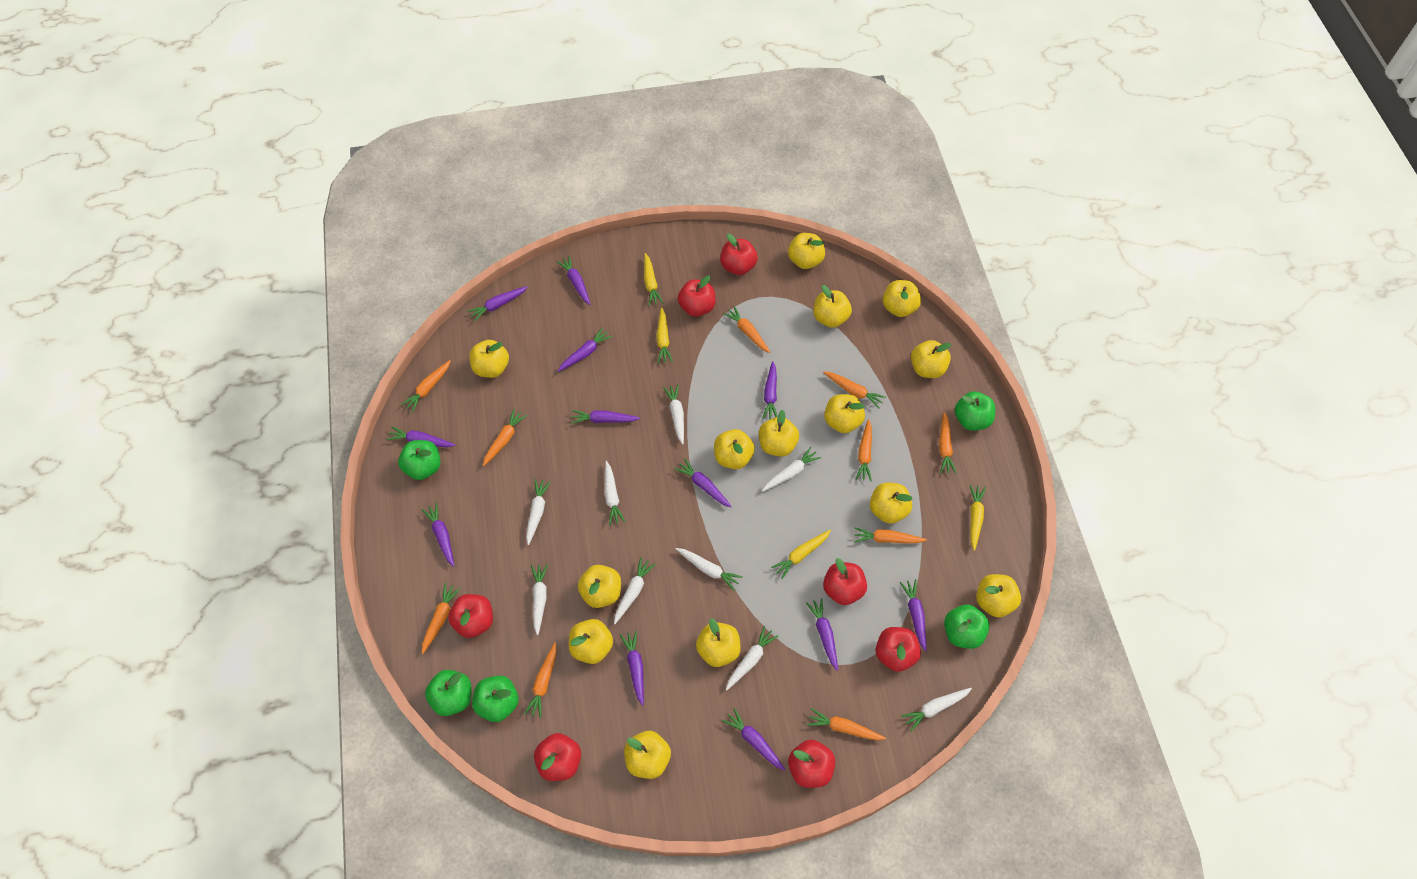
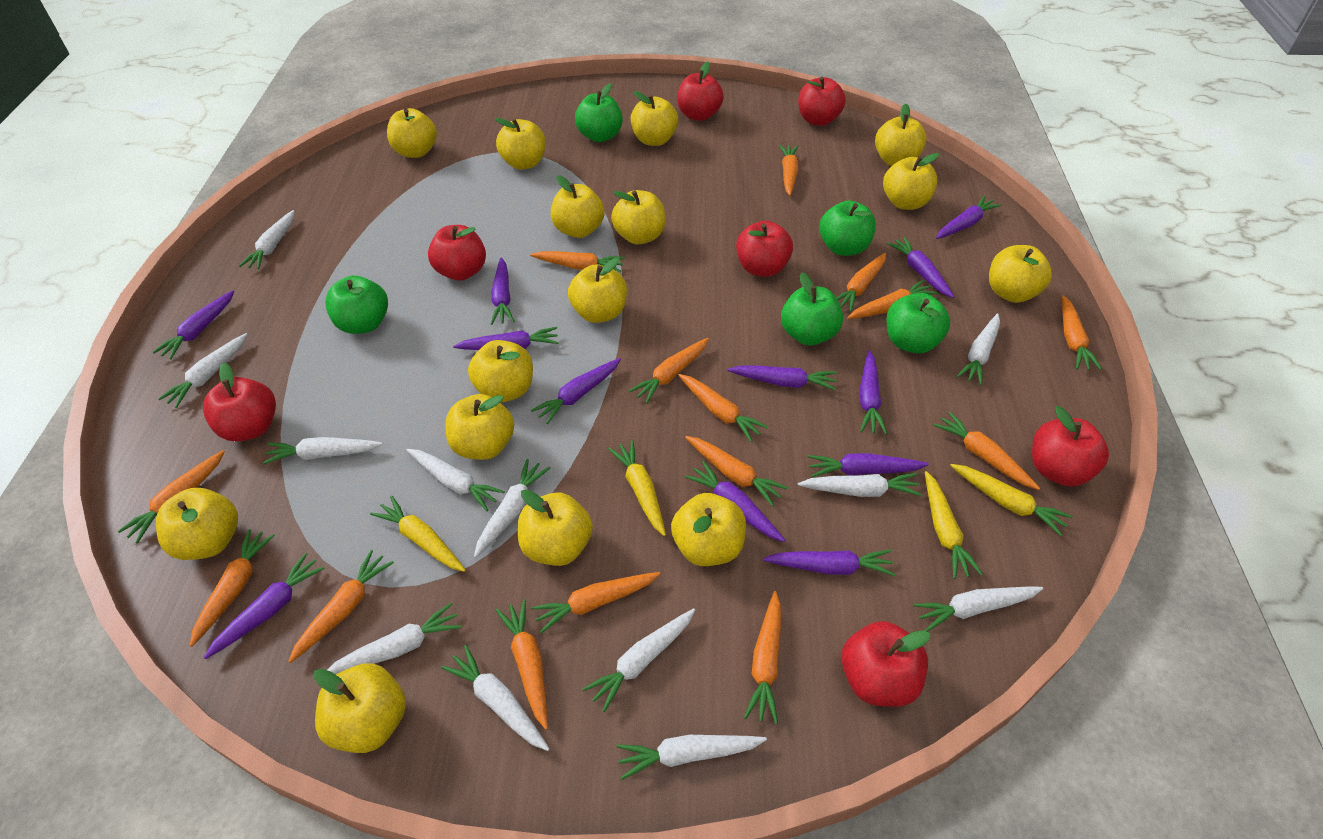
orange carrot: [401,360,451,412] [422,583,461,654] [483,409,527,466] [524,642,557,718] [723,306,770,353] [807,708,886,740] [823,371,886,408] [854,527,927,543] [856,419,872,481] [939,412,957,474] = 10 -> [118,450,225,544] [189,529,275,647] [288,550,394,663] [496,599,548,730] [530,251,625,272] [531,572,661,634] [629,338,709,404] [678,374,768,442] [685,436,788,506] [744,591,781,724] [779,145,798,196] [837,253,886,312] [847,280,937,319] [933,412,1040,490] [1062,295,1102,370] = 15
white carrot: [526,479,551,545] [531,564,548,635] [604,461,625,525] [614,557,655,624] [663,384,684,445] [676,548,743,590] [726,626,778,690] [762,447,821,492] [901,688,972,732] = 9 -> [158,333,248,408] [239,210,294,269] [263,437,383,464] [327,602,462,674] [406,449,505,511] [441,645,550,751] [474,459,550,558] [582,608,695,712] [616,735,767,780] [798,473,922,497] [913,586,1043,632] [957,313,1000,385] = 12
yellow apple: [469,340,509,378] [569,619,613,664] [578,565,621,608] [624,731,671,779] [696,618,741,667] [714,429,755,469] [759,410,799,456] [788,233,825,269] [813,285,852,328] [824,394,865,433] [870,483,912,524] [883,280,921,317] [911,340,952,378] [976,574,1021,617] = 14 -> [156,488,238,560] [314,663,406,753] [387,108,437,158] [445,394,514,460] [468,340,533,403] [495,118,546,170] [518,489,593,566] [551,175,605,238] [568,257,627,323] [611,190,666,245] [631,91,678,146] [671,493,746,566] [875,104,927,166] [883,153,939,210] [989,245,1052,303] = 15

